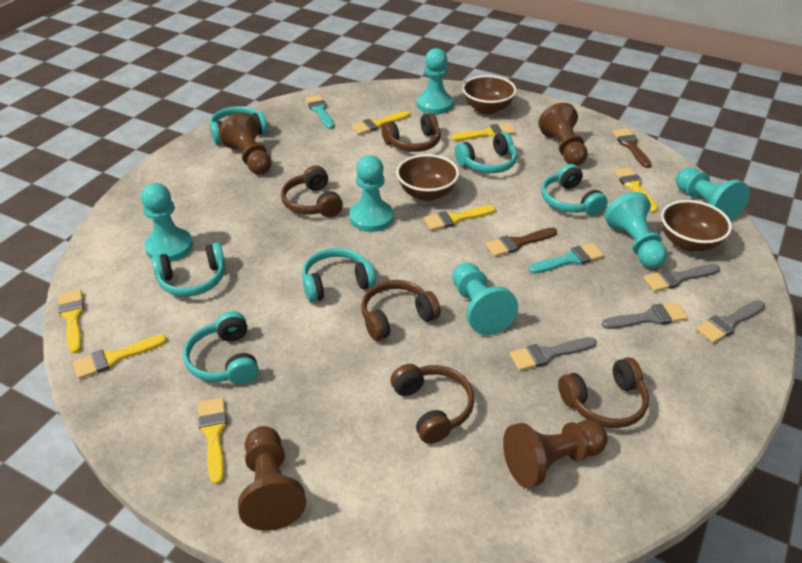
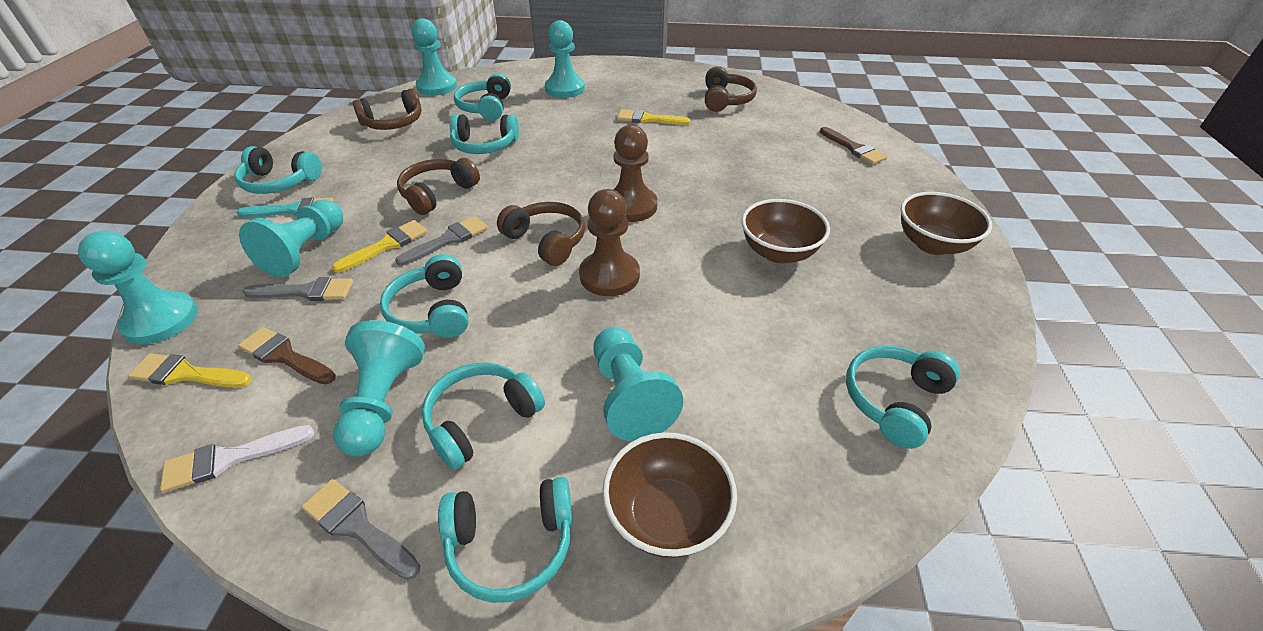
brown headphones: [281,165,343,217] [361,280,441,341] [382,113,441,152] [390,364,474,444] [558,357,649,428] = 5 -> [353,88,421,130] [397,158,480,215] [497,202,585,266] [705,66,757,112] = 4
brown pawn: [219,113,272,174] [238,426,306,531] [503,420,608,488] [538,103,588,166] = 4 -> [579,189,640,296] [613,125,657,222] = 2
grey brush: [510,337,597,371] [602,302,688,329] [643,264,720,292] [696,300,765,343] = 4 -> [242,277,353,301] [301,479,420,580] [395,216,488,266] = 3
turquoise brush: [305,95,334,129] [529,243,604,274] = 2 -> [237,197,334,218] = 1
turquoise headphones: [152,243,225,297] [183,311,259,384] [210,106,268,144] [302,248,376,302] [455,132,518,173] [541,164,608,216] = 6 -> [234,146,322,194] [380,254,469,338] [422,362,545,470] [438,477,573,603] [450,114,519,154] [454,74,511,120] [846,346,960,449] = 7
white brush: none = 0 -> [160,425,314,493] = 1
yellow brush: [58,290,84,354] [73,335,167,379] [198,398,227,485] [351,111,410,135] [424,205,496,231] [451,123,516,141] [614,167,658,212] = 7 -> [128,353,252,388] [332,220,428,273] [617,109,690,125] = 3

